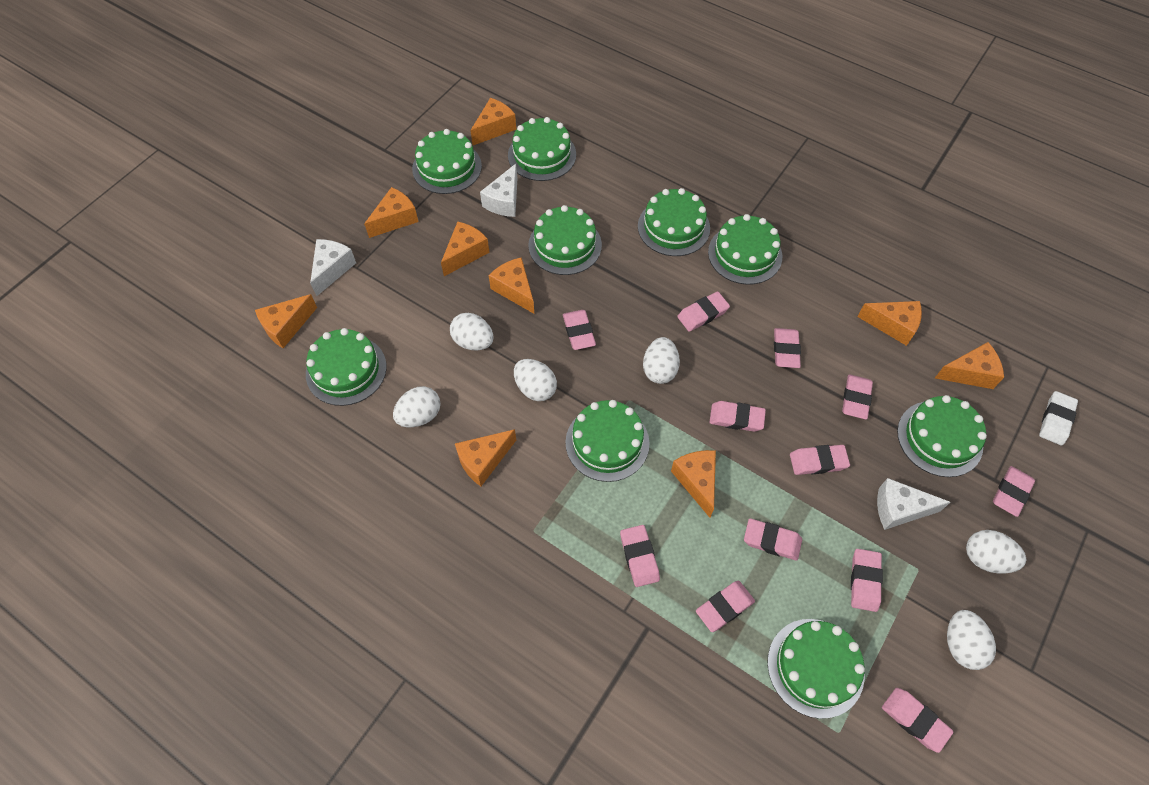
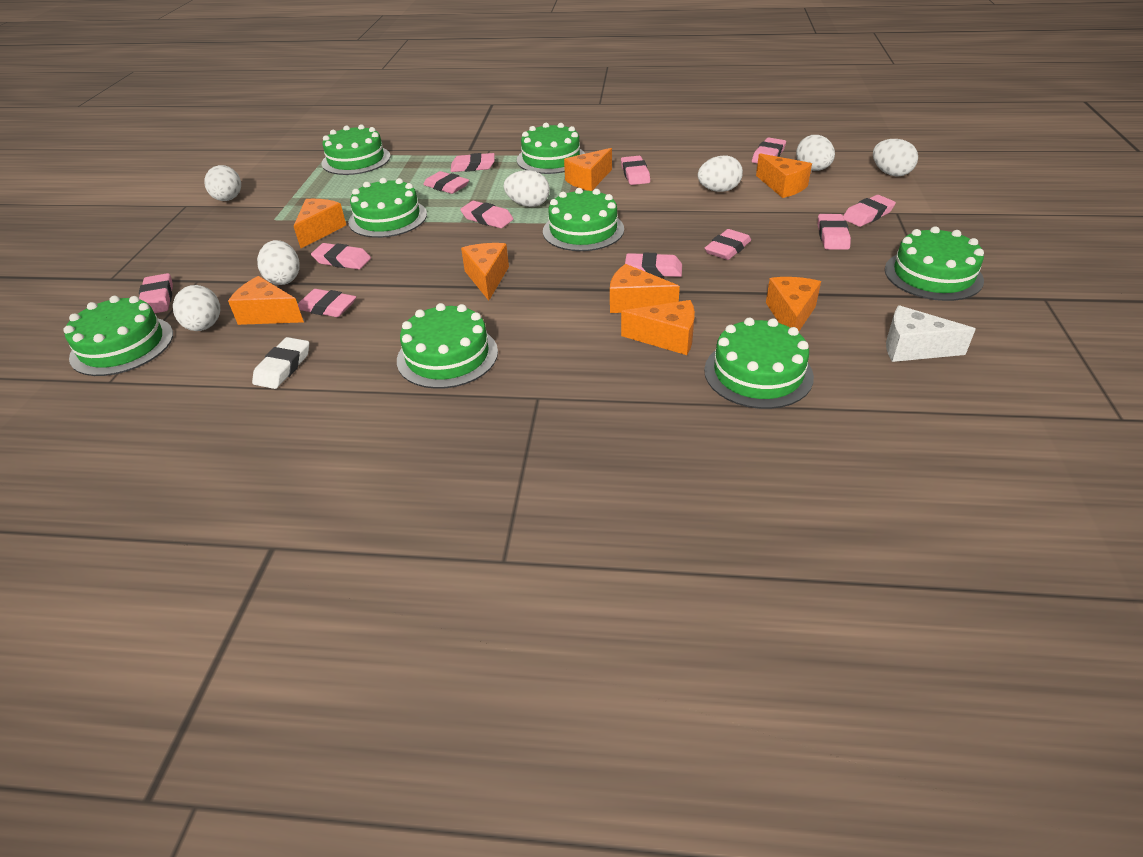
green cake: [306,328,387,406] [412,129,482,194] [508,117,576,181] [528,205,602,275] [565,400,650,482] [638,188,710,256] [708,214,782,285] [767,619,865,719] [897,395,987,477] = 9 -> [63,296,173,376] [322,124,390,175] [348,178,427,238] [397,303,498,389] [517,123,585,174] [543,188,624,251] [704,317,814,409] [885,226,984,301] = 8
orange cheese: [255,294,317,348] [364,187,418,238] [441,221,490,276] [455,429,516,486] [470,98,516,145] [489,257,534,314] [671,450,716,518] [857,301,922,346] [935,342,1004,389] = 9 -> [228,276,304,325] [294,199,346,248] [461,243,509,301] [564,148,612,191] [610,264,680,313] [621,300,695,355] [756,153,812,198] [766,277,821,331] = 8
white cheese: [310,239,356,296] [480,164,517,217] [877,478,950,530] = 3 -> [886,305,976,362] = 1
white egg: [393,386,440,427] [450,313,494,351] [514,359,557,401] [643,337,680,384] [947,610,996,670] [966,530,1026,574] = 6 -> [173,285,220,331] [204,165,241,201] [257,240,300,285] [504,170,550,207] [698,155,743,192] [796,135,835,171] [873,139,918,177] = 7

